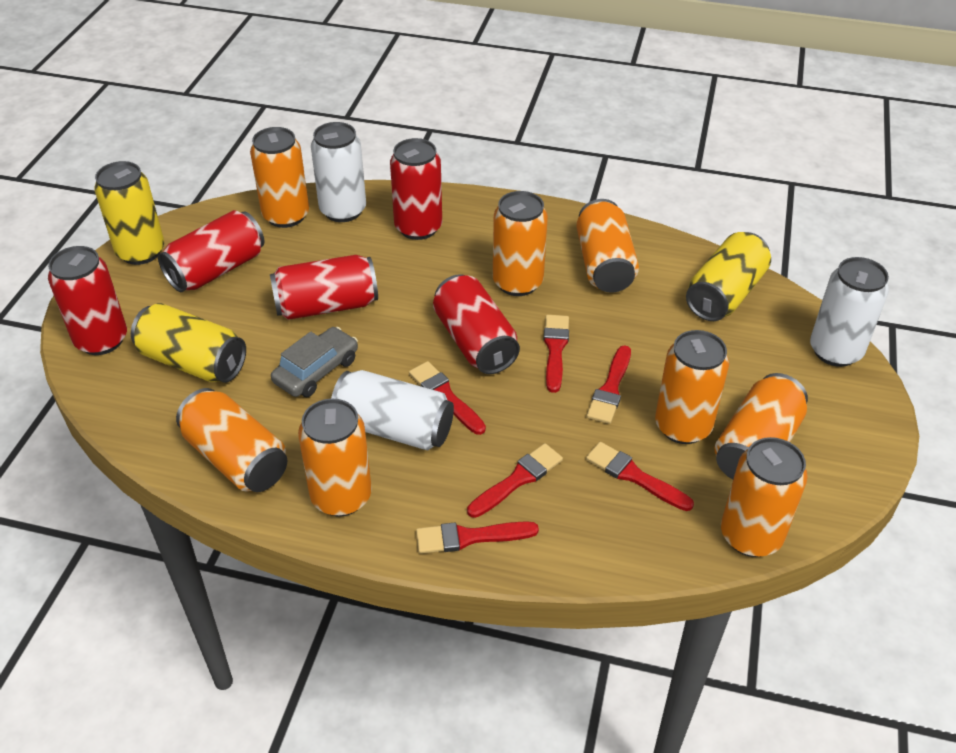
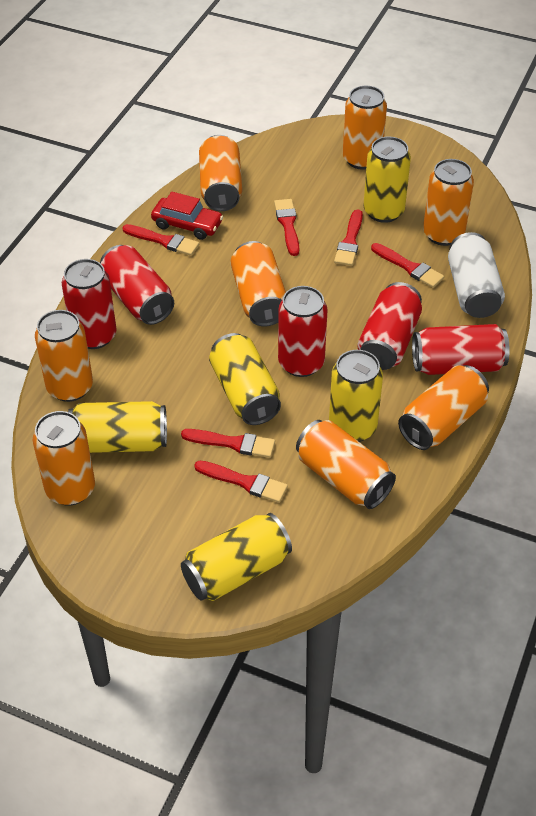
grey car: [271,327,358,397] = 1 -> none = 0
red car: none = 0 -> [151,192,223,240] = 1
white can: [311,122,366,222] [331,370,454,450] [810,257,889,367] = 3 -> [448,232,505,318] = 1
yellow can: [94,161,164,265] [131,303,246,383] [686,232,771,321] = 3 -> [68,401,167,453] [181,513,292,601] [209,333,281,425] [329,350,383,442] [364,137,411,223] = 5

